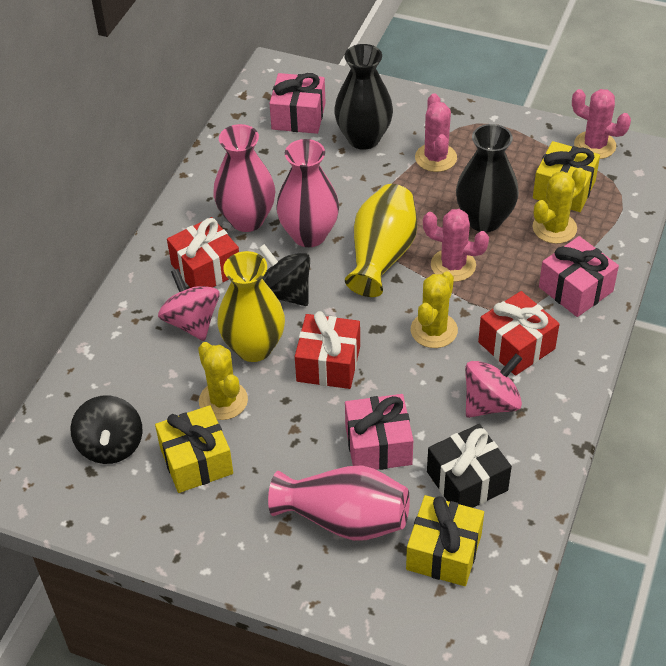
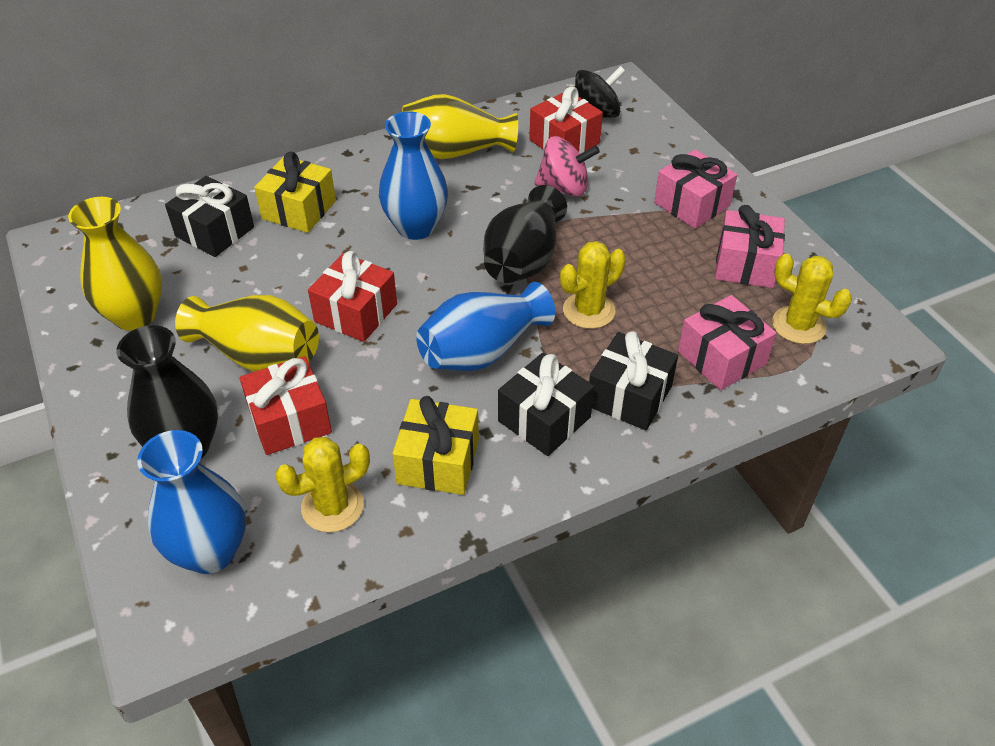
black gift: [427,424,512,508] = 1 -> [165,176,254,257] [498,353,594,456] [589,331,678,430] = 3
black spinning top: [70,395,143,464] [258,244,310,306] = 2 -> [575,66,625,118] = 1
blue vase: none = 0 -> [137,430,246,574] [379,111,448,240] [416,282,555,371] = 3
pink cactus: [415,93,457,172] [423,209,489,282] [572,89,631,159] = 3 -> none = 0
pink spinning top: [158,269,220,341] [465,354,522,418] = 2 -> [534,136,600,197] = 1
pink vase: [213,124,275,232] [268,465,410,541] [276,139,339,247] = 3 -> none = 0
yellow gift: [155,405,233,493] [406,495,484,586] [533,141,600,212] = 3 -> [254,152,336,233] [392,396,479,495] = 2
yellow vase: [217,251,285,362] [345,184,417,297] = 2 -> [68,197,162,331] [175,295,319,372] [402,94,518,159] = 3

